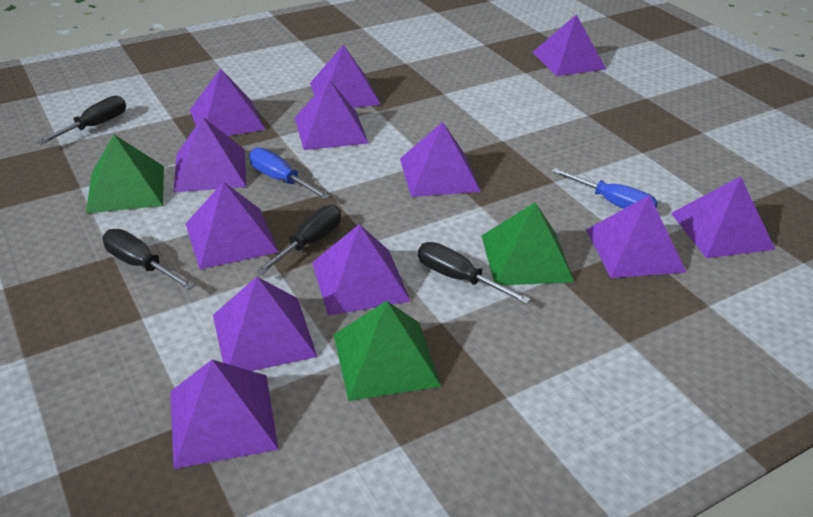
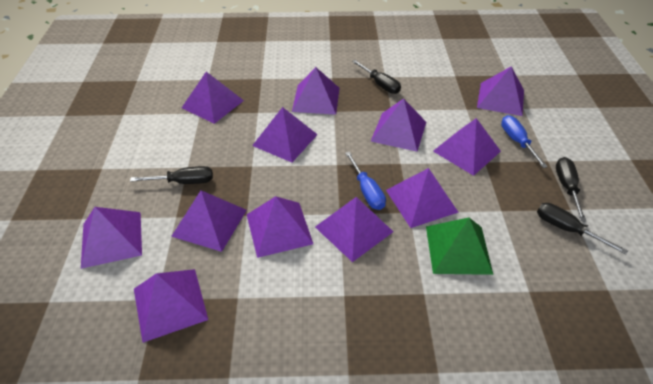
green pyramid: [86,135,164,214] [334,301,441,401] [482,202,574,285] = 3 -> [426,217,493,275] = 1

